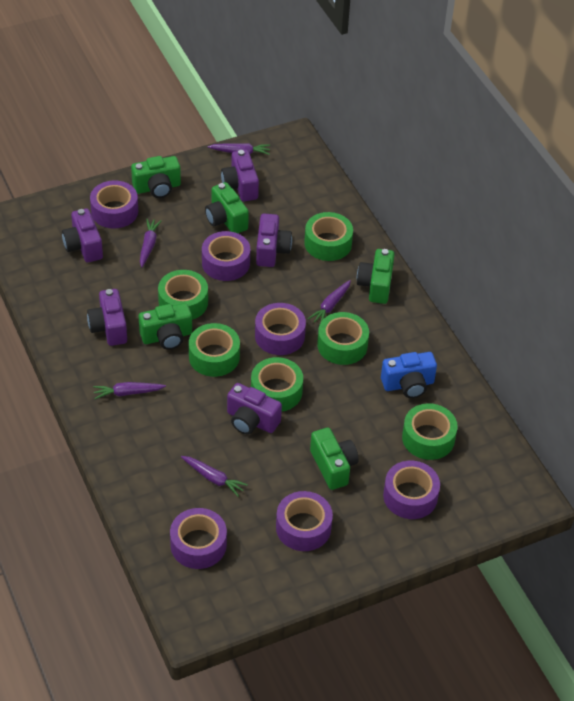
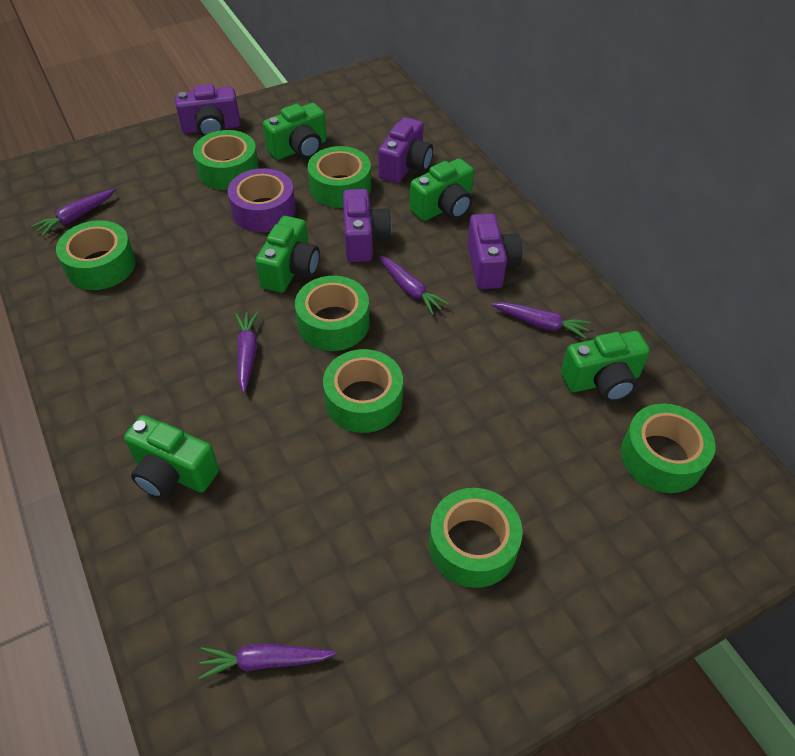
blue camera: [381,352,437,398] = 1 -> none = 0
green tape: [158,270,208,320] [189,323,240,377] [251,357,303,412] [304,212,353,261] [317,312,369,365] [402,403,458,460] = 6 -> [56,220,136,290] [193,130,259,190] [295,276,370,351] [308,146,371,208] [323,349,403,433] [429,488,523,588] [621,403,716,493] = 7
purple camera: [62,208,103,262] [87,289,127,346] [221,150,259,201] [227,383,282,434] [256,214,292,267] = 5 -> [175,84,241,136] [343,189,392,262] [378,117,433,183] [467,213,522,289] = 4
purple tape: [90,180,138,229] [170,508,227,569] [202,231,250,281] [255,303,306,355] [276,491,333,551] [383,461,440,519] = 6 -> [227,168,296,232] = 1

